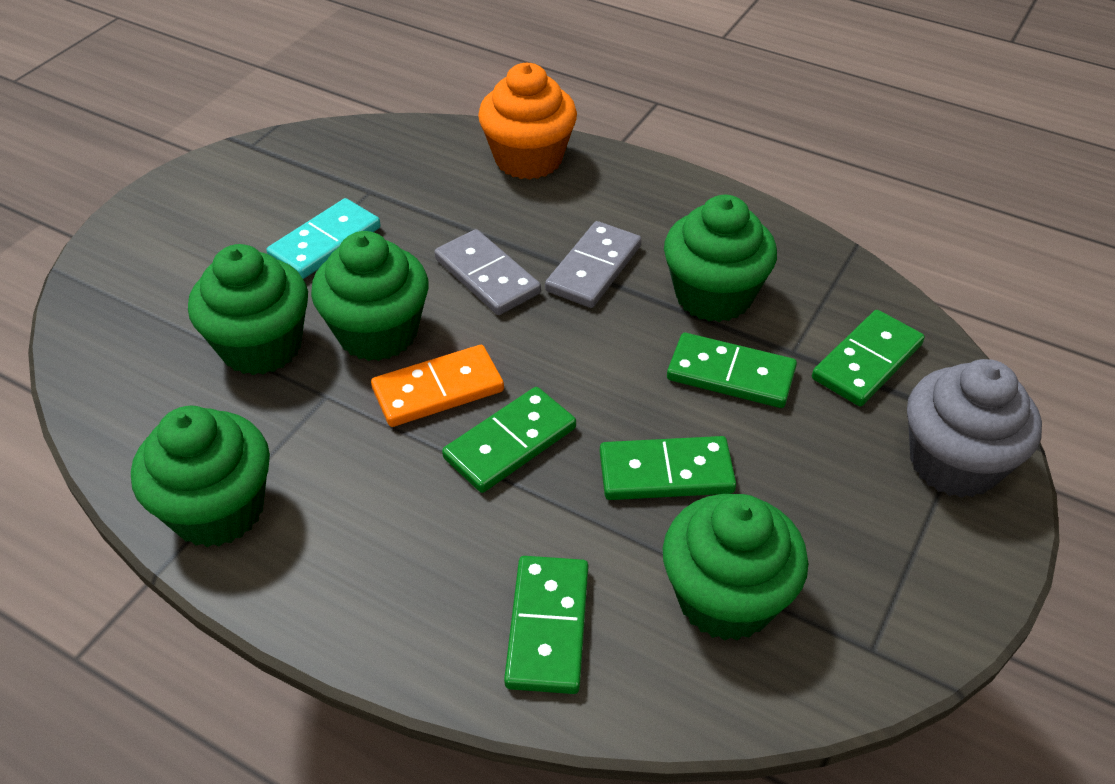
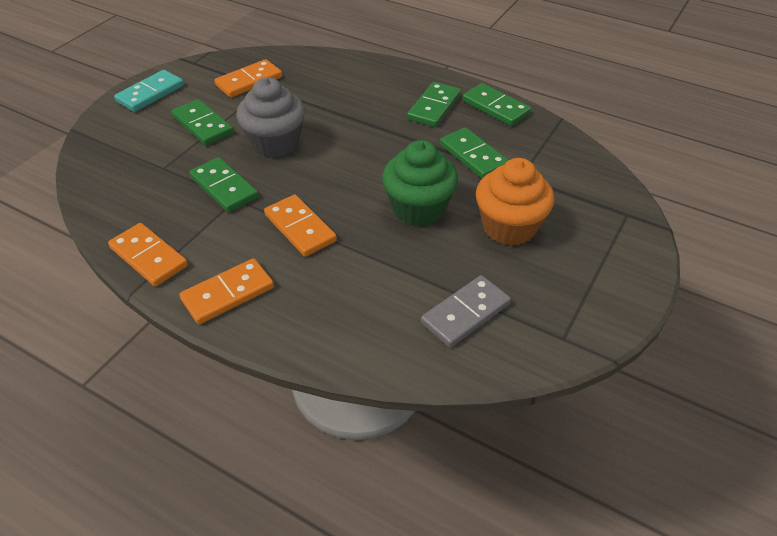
green cupcake: [131,406,270,547] [188,244,308,375] [311,231,429,361] [663,494,808,641] [664,195,777,322] = 5 -> [382,140,458,227] = 1
grey domino: [434,229,541,315] [545,221,642,308] = 2 -> [421,275,511,347] = 1
orange domino: [371,345,504,427] = 1 -> [108,223,188,287] [179,258,274,324] [215,59,282,97] [264,195,337,257] = 4

